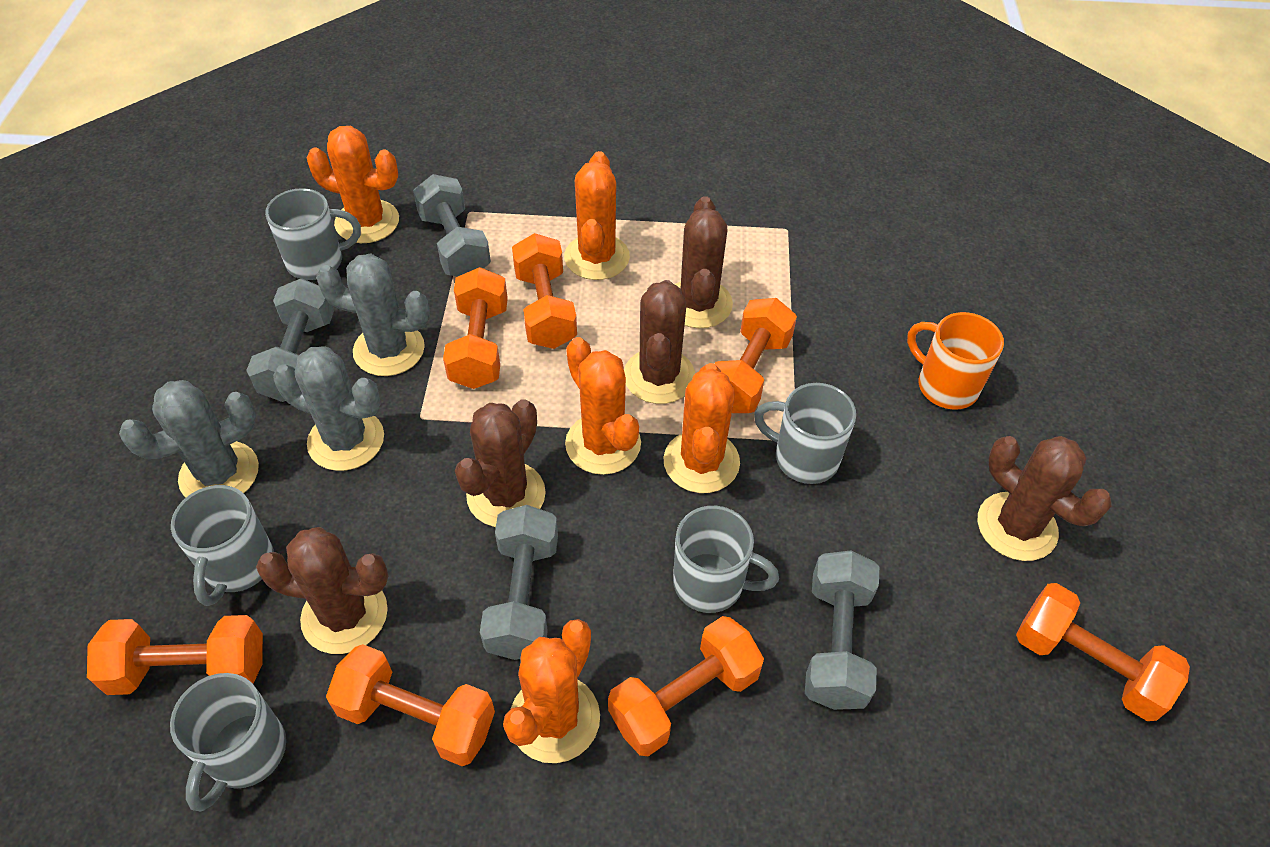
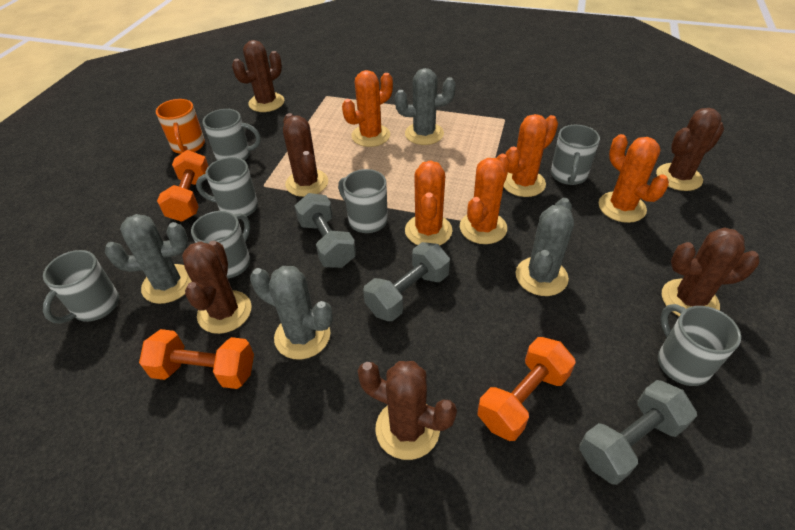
brown cactus: [256,527,388,654] [455,399,546,527] [624,280,695,404] [674,196,733,328] [978,436,1112,561] = 5 -> [182,241,251,334] [232,40,284,112] [283,113,328,197] [357,361,457,460] [656,108,724,191] [662,227,760,316] = 6
grey cactus: [119,380,259,497] [273,346,384,471] [316,254,430,376] = 3 -> [105,214,192,304] [250,266,333,360] [395,68,456,145] [516,198,574,296] = 4
grey dumbbell: [246,278,334,402] [413,174,491,276] [480,505,558,660] [805,550,879,710] = 4 -> [295,193,356,268] [363,242,450,321] [579,380,697,485] = 3
grey mug: [170,673,286,812] [171,485,274,606] [265,188,361,280] [673,506,779,613] [754,383,856,484] = 5 -> [43,250,119,324] [191,211,250,278] [196,157,258,216] [203,109,261,161] [338,169,388,233] [551,125,600,185] [658,304,741,386] = 7
orange dumbbell: [87,615,263,695] [326,644,495,766] [443,267,508,389] [512,233,577,349] [608,616,764,756] [714,298,797,413] [1016,583,1190,721] = 7 -> [139,329,254,389] [157,150,208,222] [478,337,576,441] = 3

